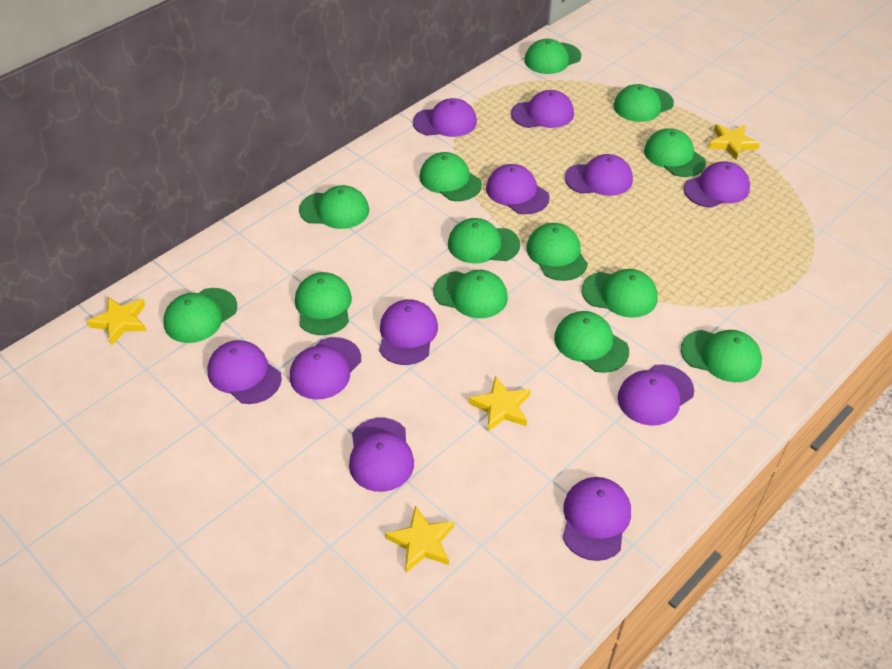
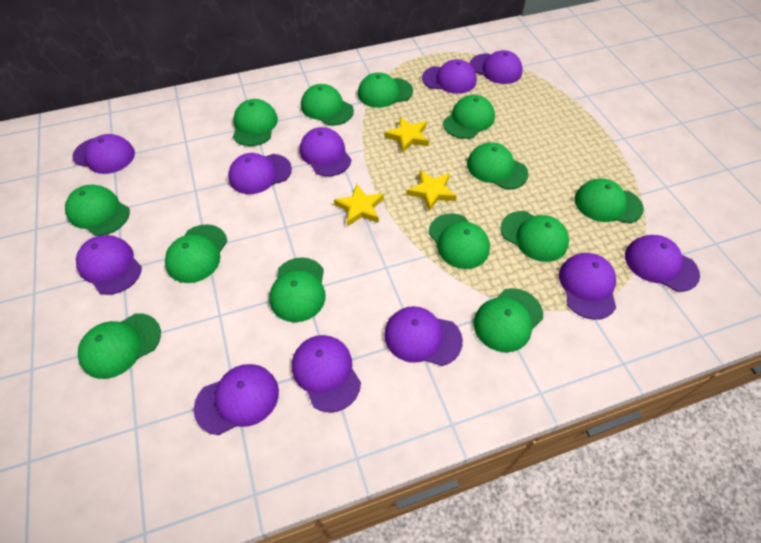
yellow star: [87,297,146,345] [385,506,454,572] [469,376,531,431] [709,124,760,160] = 4 -> [334,184,384,226] [384,117,429,153] [407,170,457,211] = 3

